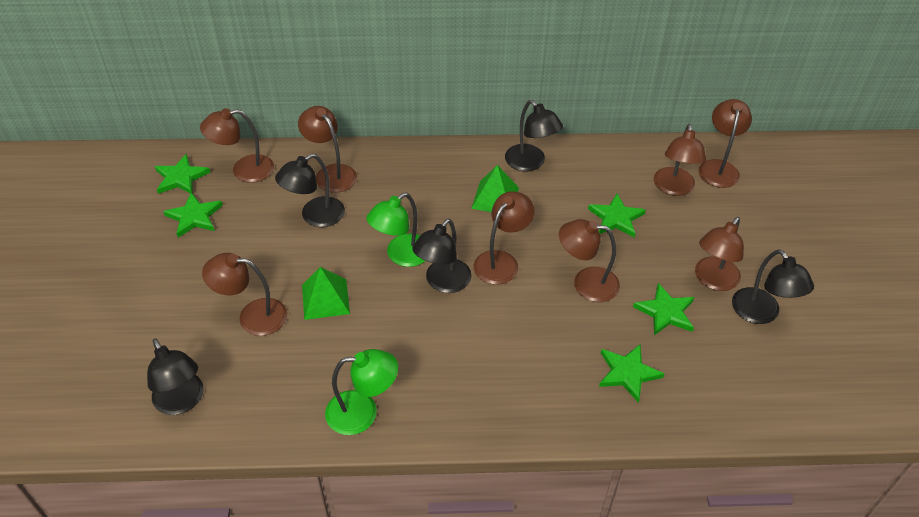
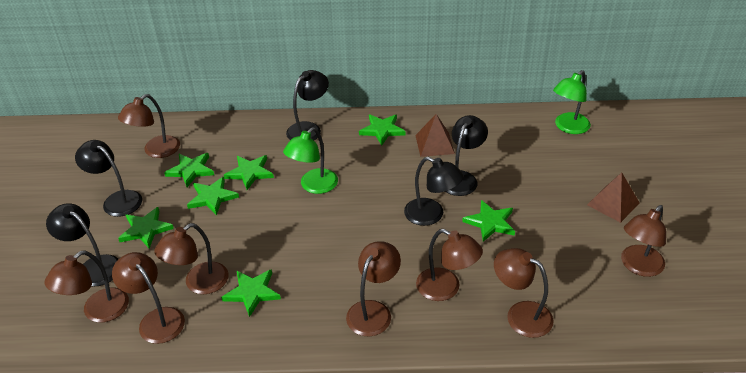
brown pyramid: none = 0 -> [415,114,455,157] [587,172,640,223] = 2
green pyramid: [302,267,350,320] [471,165,519,212] = 2 -> none = 0
green star: [155,154,211,194] [163,192,223,238] [588,193,646,237] [599,344,664,403] [633,283,694,335] = 5 -> [118,207,174,249] [164,153,214,187] [187,177,239,215] [221,269,281,317] [224,155,274,190] [359,114,406,146] [462,200,515,242] = 7

